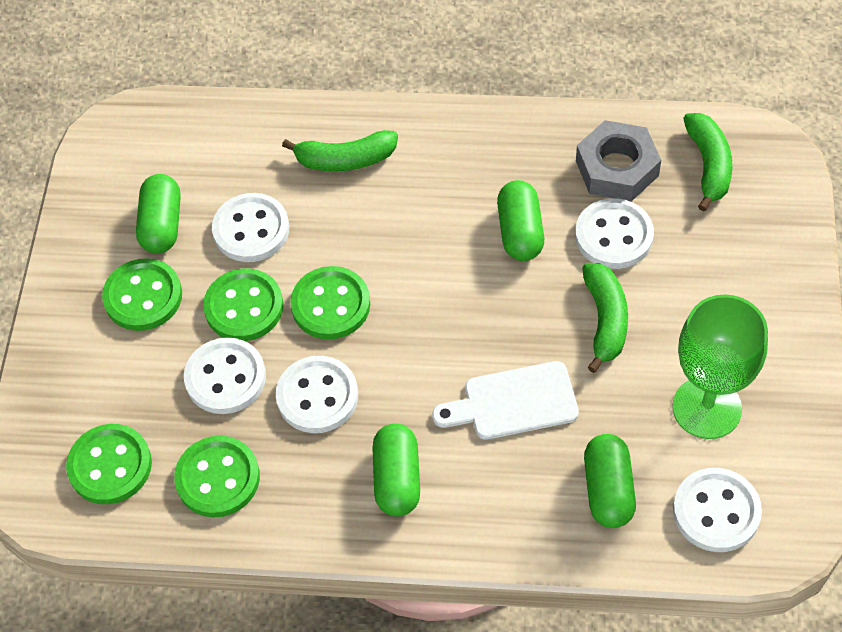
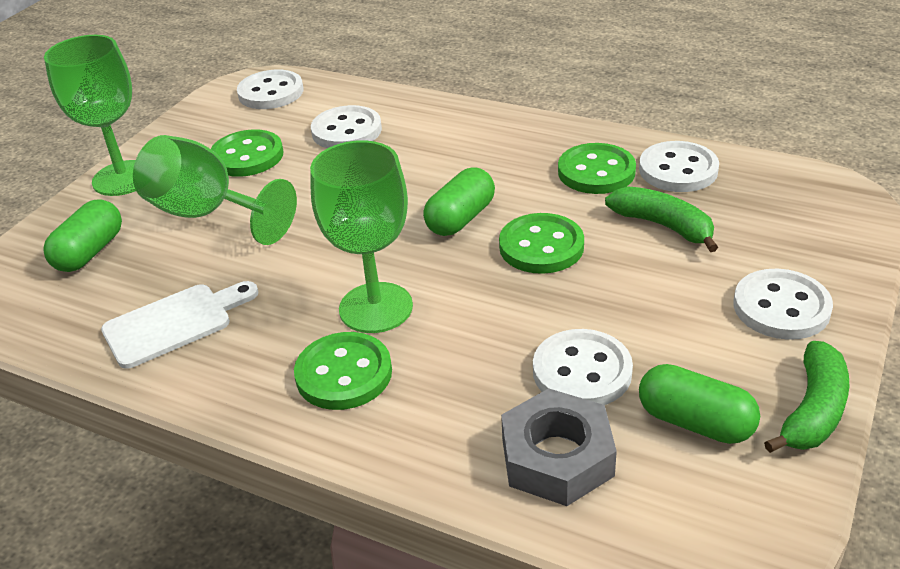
green banana: [282,130,398,171] [582,263,628,373] [683,113,732,211] = 3 -> [605,186,718,252] [764,341,849,453] = 2
green button: [66,424,152,504] [102,258,182,331] [174,436,260,517] [203,269,283,341] [290,266,370,339] = 5 -> [211,129,283,177] [294,332,392,410] [499,213,584,274] [558,143,636,194] = 4
green capsule: [136,174,181,254] [372,424,420,517] [497,180,544,261] [584,434,636,528] = 4 -> [43,199,122,272] [423,167,495,236] [639,364,760,444] = 3
green goblet: [673,295,768,439] = 1 -> [44,35,136,196] [133,135,297,245] [310,140,413,333] = 3

